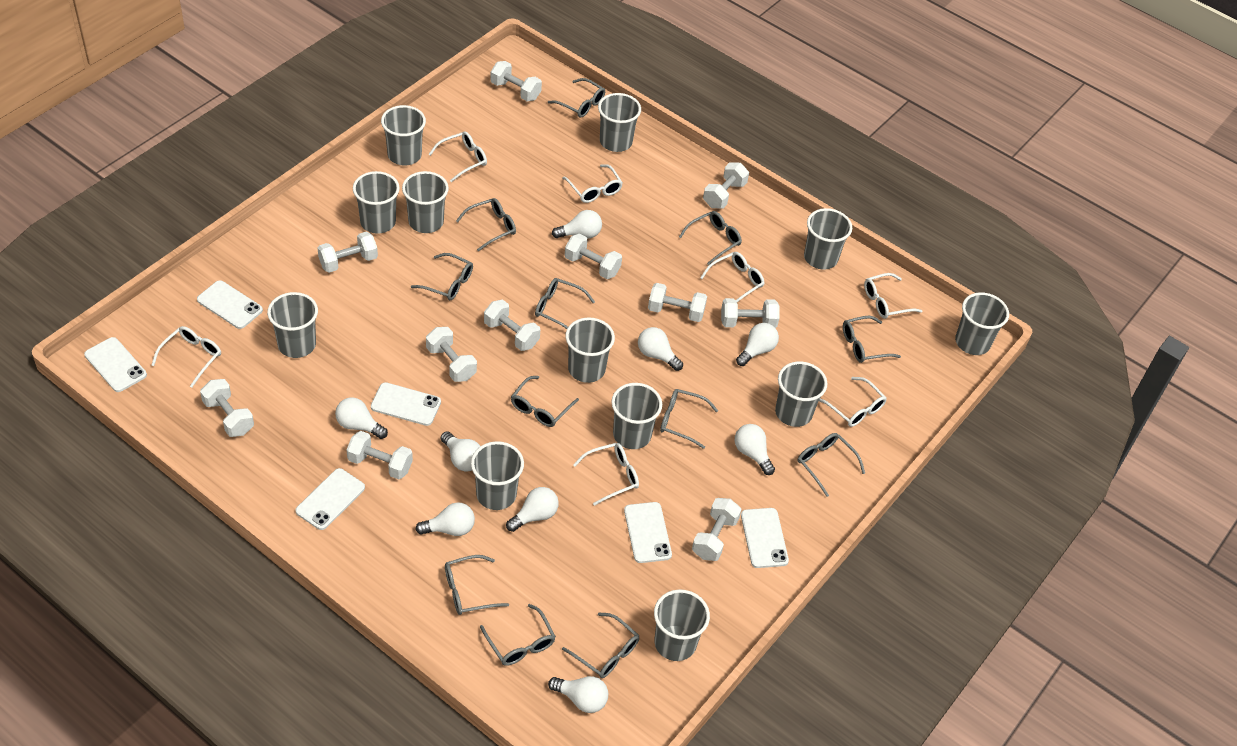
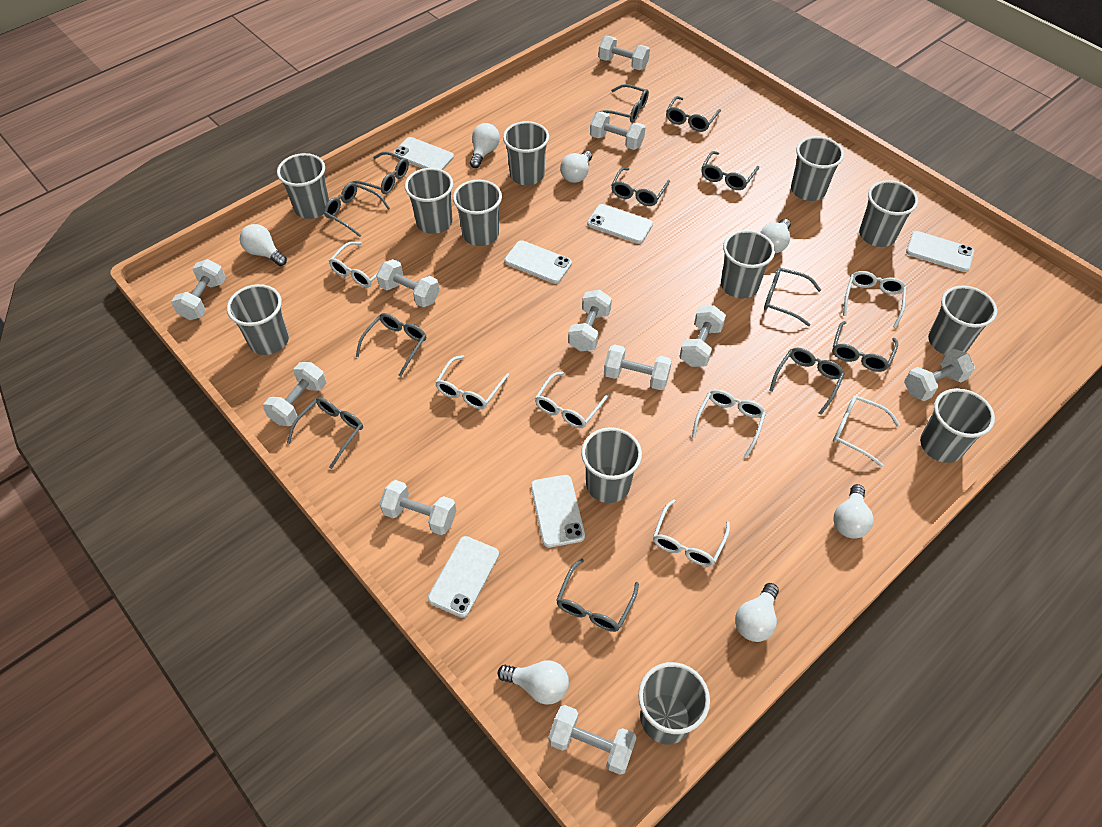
white light bulb: [335,397,388,439] [415,502,475,536] [441,431,480,471] [506,487,559,532] [548,676,608,713] [552,210,602,238] [638,327,683,371] [735,424,775,475] [736,323,779,366] = 9 -> [240,224,287,266] [470,123,500,168] [498,660,569,705] [560,151,592,183] [735,583,779,642] [760,219,791,253] [833,484,874,539] = 7

